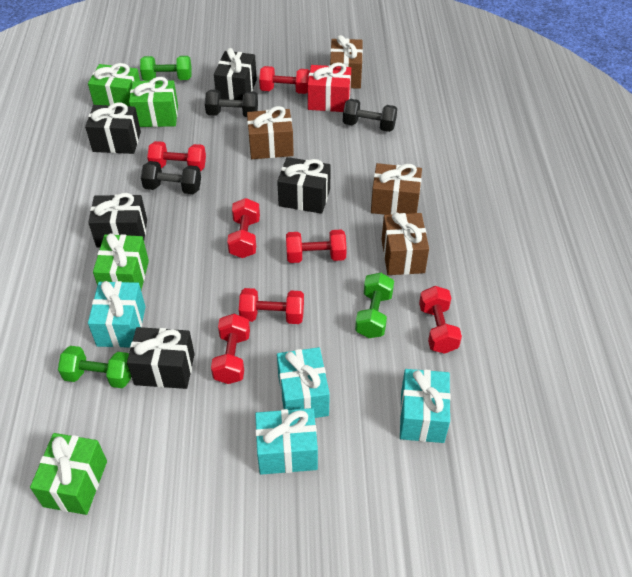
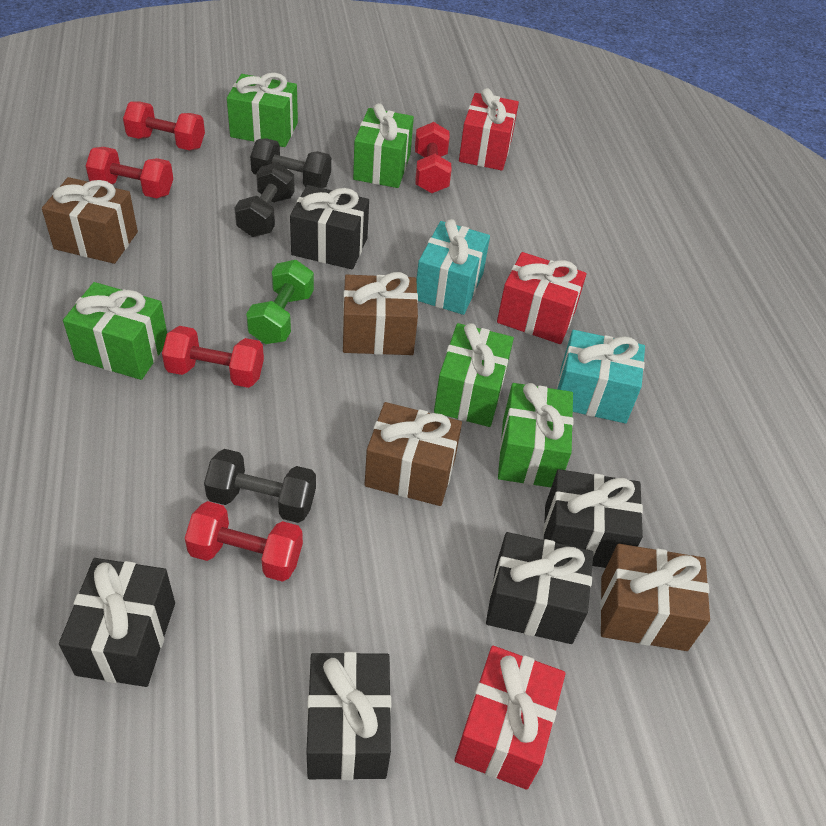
green dumbbell: [58,346,131,388] [140,56,192,81] [355,273,394,338] = 3 -> [246,260,314,344] = 1
green gift: [30,433,107,515] [88,63,140,106] [93,233,149,290] [129,77,178,127] = 4 -> [63,282,167,380] [227,73,298,147] [353,103,414,188] [434,323,514,427] [498,383,573,487] = 5
red dumbbell: [147,141,206,171] [211,314,250,384] [227,198,260,258] [239,288,304,324] [259,66,310,94] [286,229,347,263] [419,286,462,354] = 7 -> [86,147,173,198] [123,102,205,150] [162,326,264,388] [185,501,303,582] [415,122,452,193] = 5
red gift: [308,62,351,112] = 1 -> [454,646,566,790] [459,88,519,171] [497,252,586,344] = 3
turquoise gift: [88,281,146,348] [255,408,318,475] [277,347,330,418] [400,369,451,443] = 4 -> [417,219,490,315] [557,330,645,423] = 2

